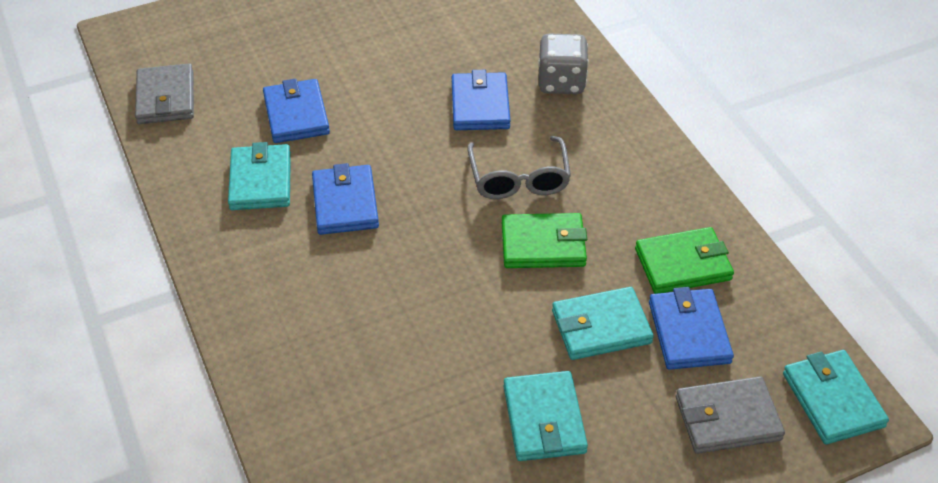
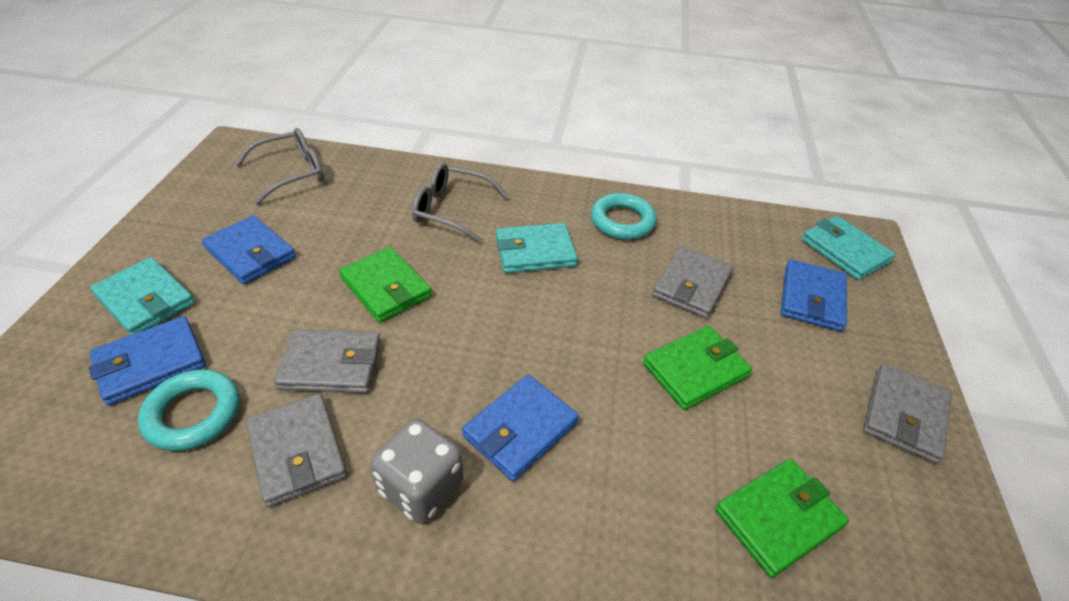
green wallet: [502,213,587,268] [635,227,734,294] = 2 -> [339,247,432,322] [643,326,752,410] [715,459,849,578] = 3
grey glasses: [467,136,571,199] = 1 -> [235,128,324,205] [412,163,509,244] = 2
grey wallet: [135,63,194,124] [676,376,785,454] = 2 -> [246,394,347,507] [274,329,381,393] [652,246,733,318] [863,364,952,464] = 4
turquoise ring: none = 0 -> [138,369,240,451] [591,193,657,240] = 2
turquoise wallet: [228,142,291,210] [504,371,588,461] [552,287,654,360] [783,350,889,444] = 4 -> [90,257,195,335] [496,223,578,273] [802,216,895,280] = 3

